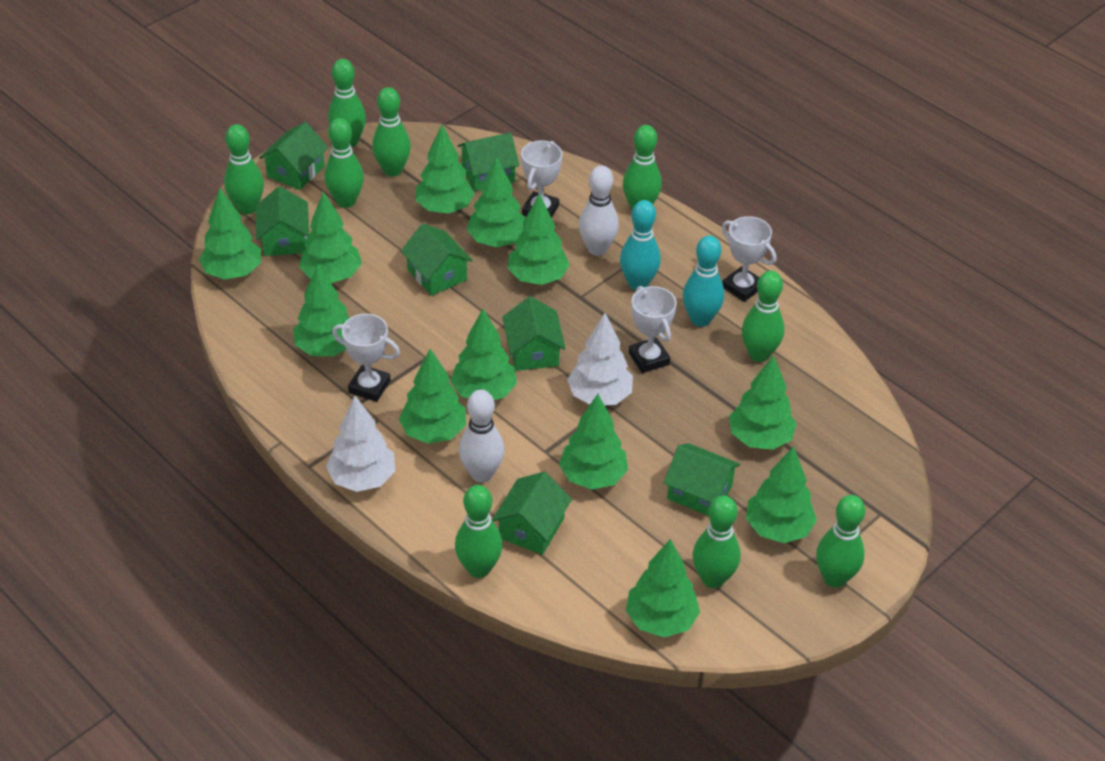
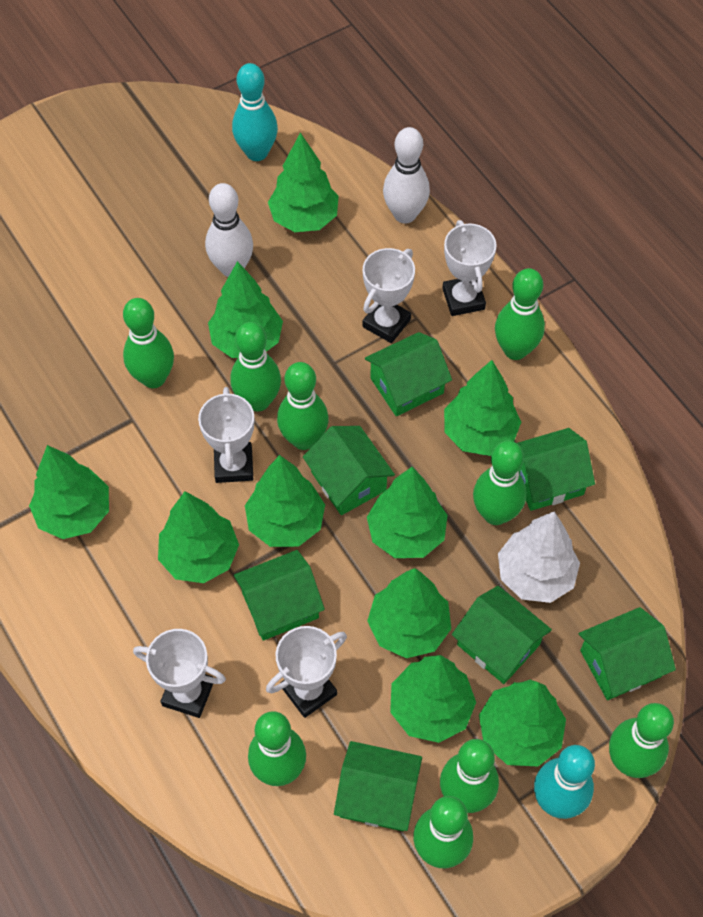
green tree: [199,188,261,280] [293,264,350,356] [299,191,362,283] [399,349,466,444] [415,125,475,214] [451,309,517,400] [466,157,525,247] [508,193,570,285] [559,394,628,490] [626,539,700,638] [729,355,797,450] [746,446,817,543] = 12 -> [29,445,109,539] [158,491,239,583] [208,261,283,358] [245,455,325,547] [268,132,339,232] [367,467,448,558] [367,568,451,658] [390,655,476,743] [444,360,521,456] [479,680,566,766] = 10
white tree: [326,396,395,492] [567,313,633,405] = 2 -> [498,512,580,603] = 1
white trophy: [332,314,400,402] [521,140,562,218] [629,286,677,373] [722,216,776,302] = 4 -> [133,629,226,718] [198,387,255,483] [266,626,347,718] [363,248,415,343] [442,220,497,316] = 5

